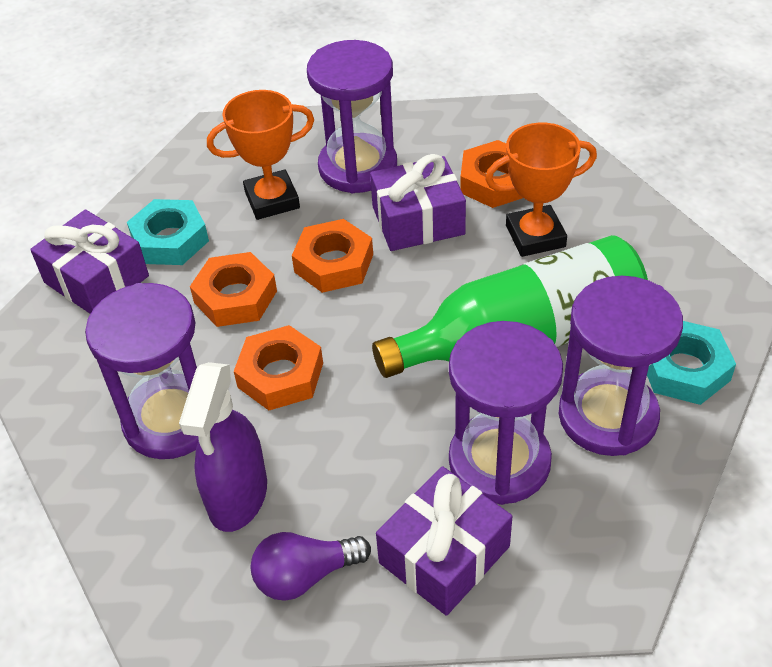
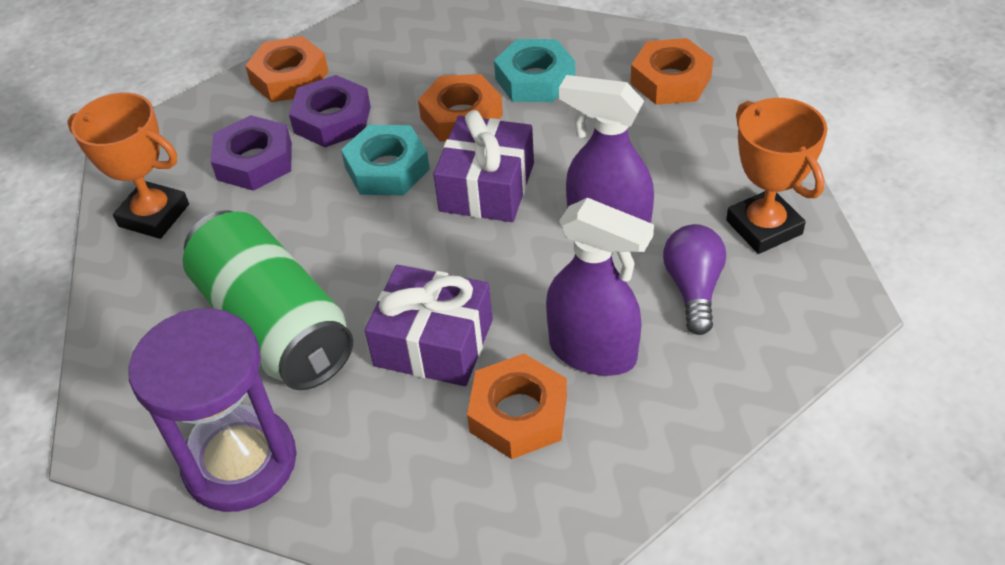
green bottle: [372,235,648,378] = 1 -> none = 0
green can: none = 0 -> [183,210,353,390] = 1
purple gift: [30,209,149,314] [370,154,466,251] [376,466,513,616] = 3 -> [365,265,493,386] [433,110,534,222] = 2
purple hourglass: [85,283,199,459] [307,40,397,193] [449,321,563,505] [559,276,683,456] = 4 -> [128,308,296,512] = 1
purple nut: none = 0 -> [211,115,292,191] [289,75,371,147] = 2
purple spray bottle: [179,362,267,532] = 1 -> [546,198,654,376] [559,75,654,223] = 2

